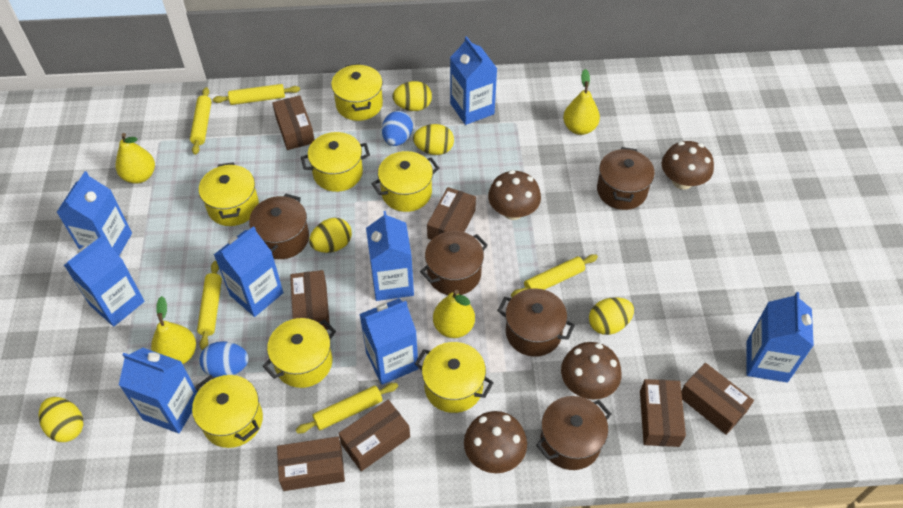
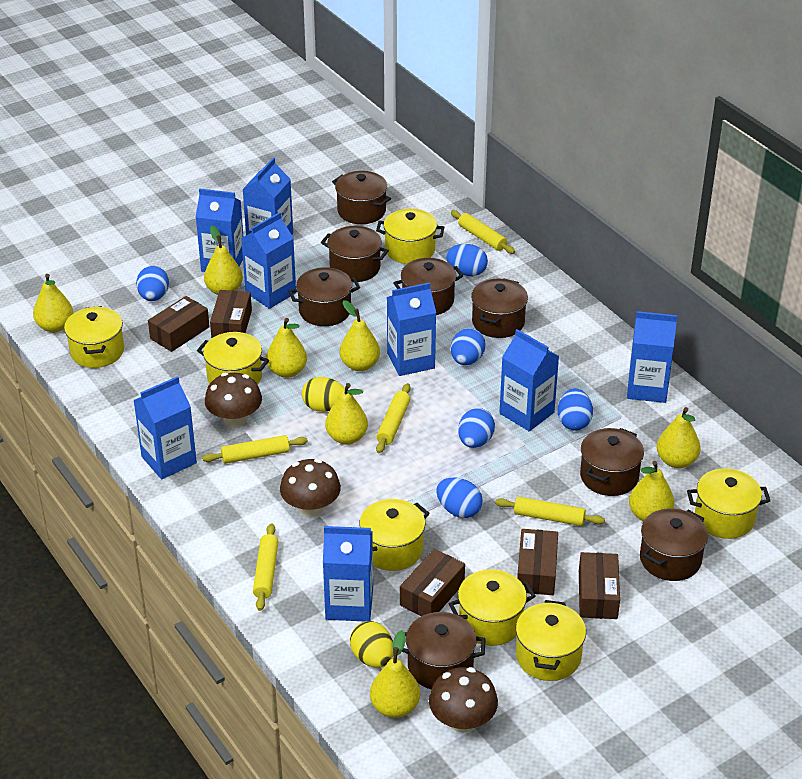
blue egg: [199,341,249,378] [382,111,413,146] = 2 -> [136,266,169,301] [436,478,483,518] [446,244,488,276] [451,328,486,365] [458,408,495,448] [558,388,593,431] = 6
brown box: [272,95,315,150] [277,437,345,491] [290,270,330,330] [338,400,410,471] [427,187,476,240] [640,379,686,447] [681,363,754,435] = 7 -> [148,296,210,352] [210,290,252,339] [400,549,465,616] [517,529,558,595] [579,552,620,619] = 5
brown mushroom: [464,411,527,473] [488,170,541,220] [561,342,621,399] [662,141,714,189] = 4 -> [205,373,262,428] [280,459,341,517] [429,667,498,733] = 3
brown pot: [249,194,309,259] [420,231,488,295] [497,288,575,357] [536,396,611,470] [597,147,655,210] = 5 -> [288,267,360,326] [321,226,389,282] [332,171,391,224] [393,258,463,315] [402,612,486,690] [471,278,528,338] [580,428,644,496] [640,508,708,581] = 8
yellow egg: [39,397,83,442] [309,218,352,253] [392,81,432,111] [413,124,454,155] [589,297,634,335] = 5 -> [302,377,345,412] [350,621,393,668] = 2
yellow pear: [116,133,155,183] [151,296,196,364] [433,290,475,338] [563,69,600,135] = 4 -> [33,274,73,332] [204,225,243,295] [266,318,307,378] [325,383,368,445] [339,300,380,371] [370,630,420,718] [629,461,674,522] [656,407,701,468] = 8

